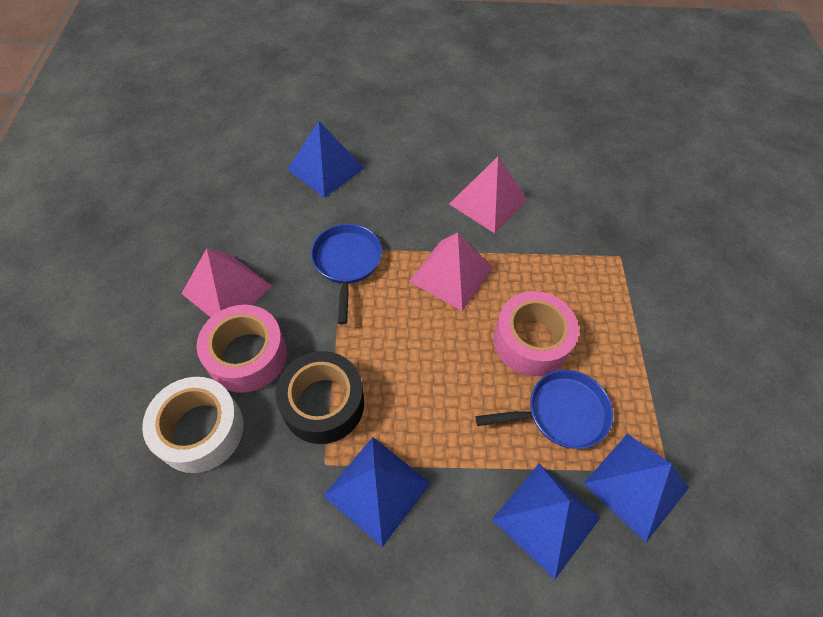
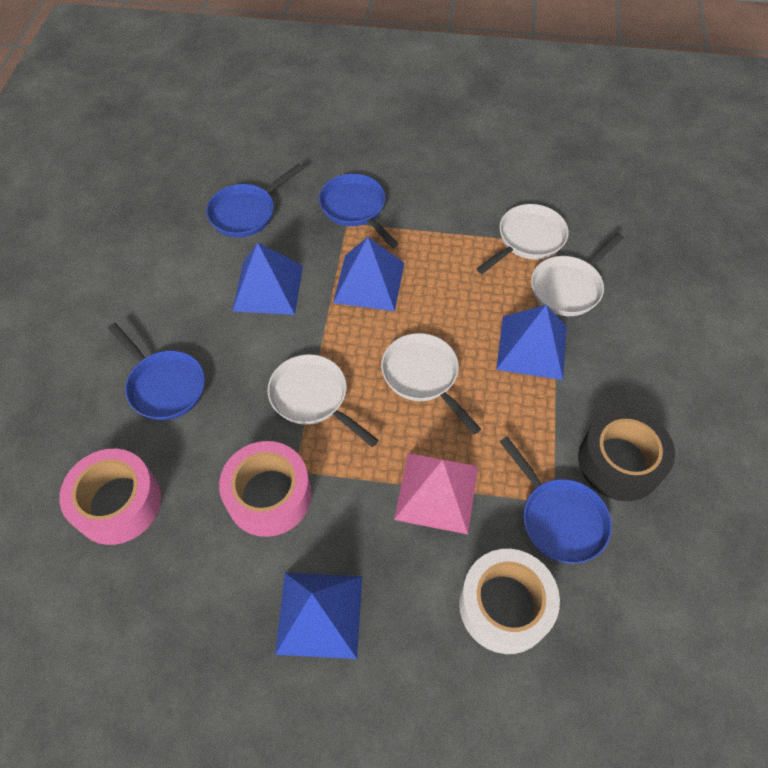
blue pan: [311,224,382,325] [476,370,613,449] = 2 -> [108,323,205,420] [206,163,303,237] [319,174,398,248] [500,437,612,564] = 4
pink pyramid: [181,248,272,317] [409,233,493,311] [449,157,527,233] = 3 -> [394,453,478,534] = 1
white pan: none = 0 -> [268,354,379,447] [381,333,481,434] [476,204,569,274] [531,233,624,316] = 4

